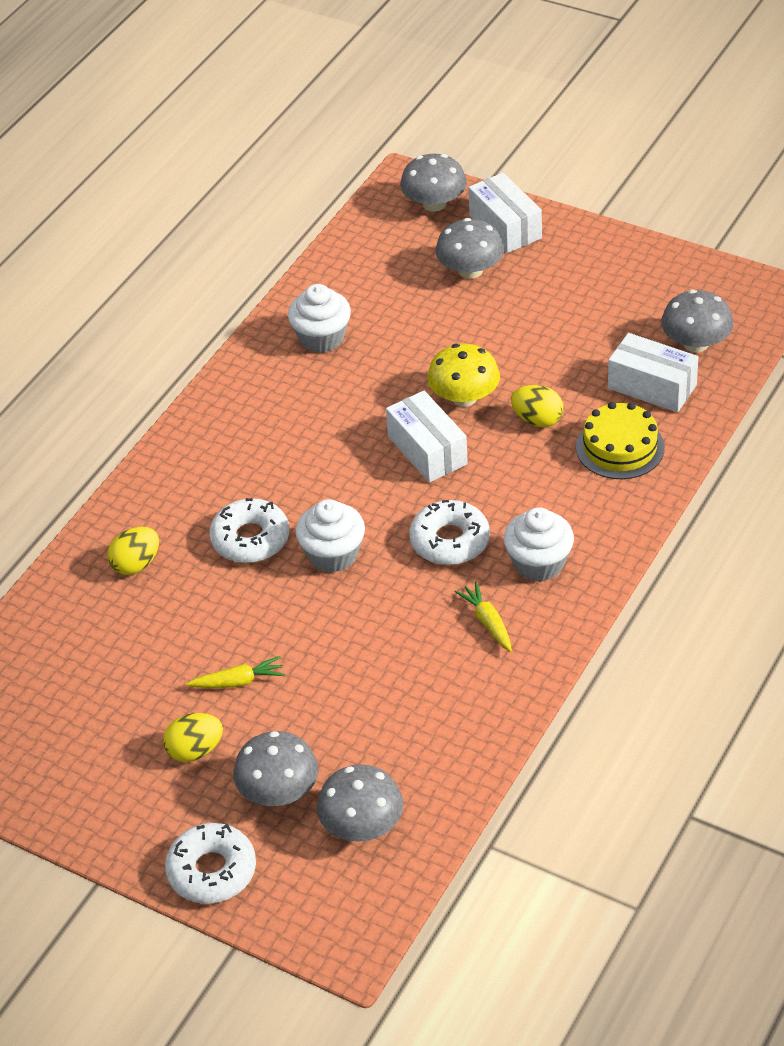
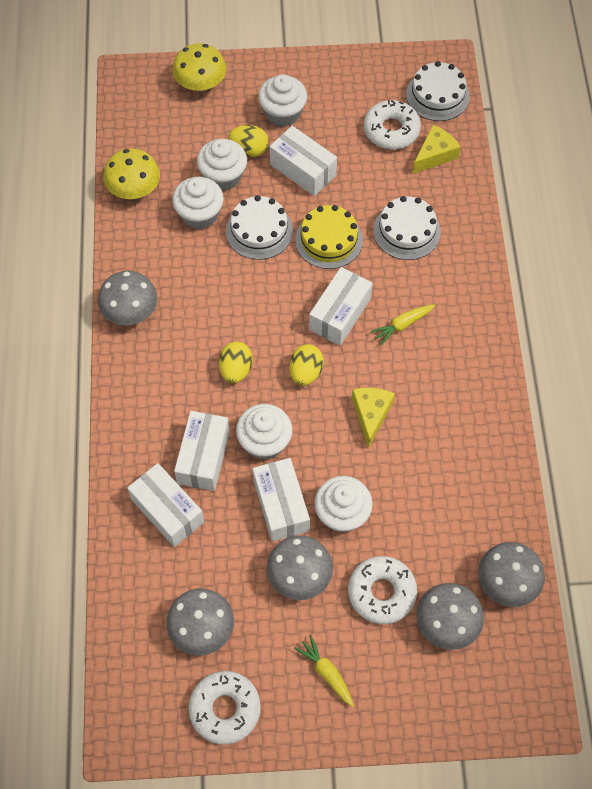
white box: [386,391,468,483] [468,173,542,253] [608,333,699,412] = 3 -> [127,463,204,547] [174,411,230,491] [253,458,310,542] [270,126,337,196] [309,267,373,346] = 5
white cake: none = 0 -> [226,195,293,260] [373,196,441,260] [406,61,470,121] = 3
white cupcake: [288,284,351,353] [296,499,365,573] [504,507,574,581] = 3 -> [172,177,224,229] [197,139,247,191] [236,404,292,460] [258,74,307,127] [314,476,373,533] = 5
yellow cheese: none = 0 -> [352,388,395,448] [412,125,461,174] = 2
yellow mushroom: [427,344,500,407] = 1 -> [104,149,160,199] [172,43,226,91] = 2

